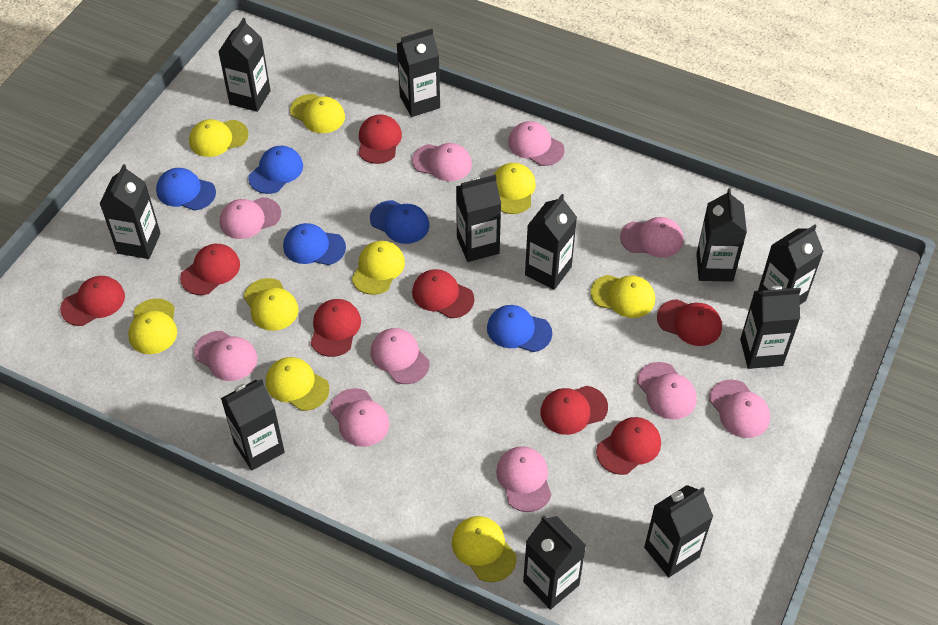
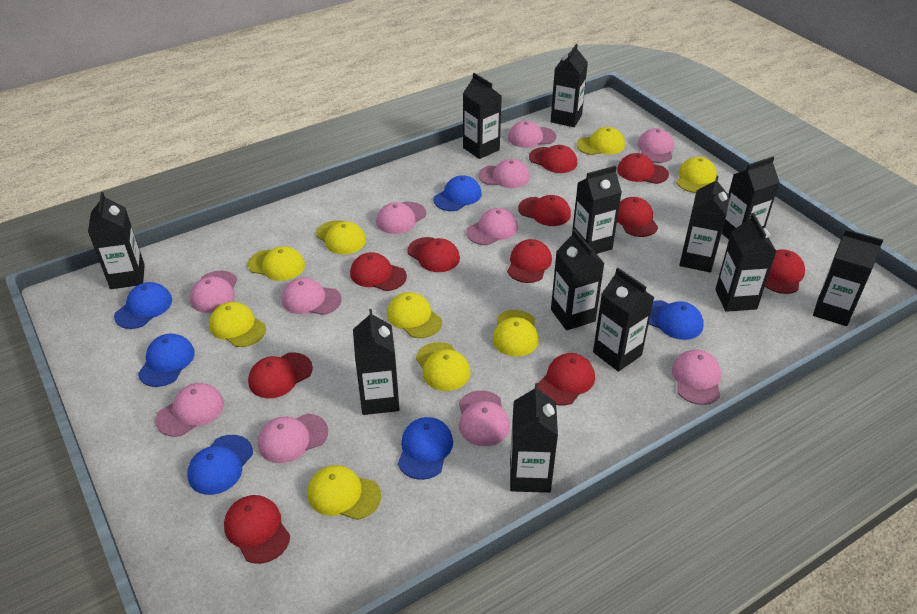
black carton: [100,164,161,259] [218,18,271,112] [221,379,285,471] [397,29,440,117] [456,175,501,262] [523,515,586,610] [525,194,577,290] [644,485,713,577] [696,188,747,282] [740,286,801,369] [758,225,824,305] = 11 -> [88,192,145,289] [353,309,399,415] [463,73,502,159] [510,383,558,493] [550,44,588,127] [551,229,605,331] [572,166,622,254] [593,268,654,372] [679,176,730,273] [715,213,777,312] [722,157,780,240] [813,229,883,326] = 12
blue cap: [156,168,216,211] [248,146,303,194] [283,223,346,265] [370,200,430,244] [487,305,552,352] = 5 -> [114,282,172,329] [138,334,195,387] [187,435,253,495] [398,417,453,480] [433,175,482,211] [649,300,704,340] = 6
pink cap: [194,331,257,381] [220,197,281,239] [330,388,390,447] [371,328,429,384] [412,143,472,181] [496,446,552,512] [508,121,565,166] [620,217,683,258] [637,362,697,420] [709,379,770,438] = 10 -> [155,383,224,437] [190,271,237,313] [258,414,328,463] [282,278,342,315] [376,202,426,234] [459,390,510,446] [466,208,518,245] [478,159,530,188] [508,121,556,148] [637,128,674,163] [672,350,721,405] = 11
red cap: [60,276,125,326] [180,244,240,295] [311,299,361,357] [358,114,402,164] [412,269,474,318] [540,386,608,435] [596,417,661,475] [657,299,722,346] = 8 -> [224,495,290,564] [248,352,313,398] [350,252,407,291] [407,237,460,272] [507,239,552,283] [518,195,571,226] [529,145,577,173] [538,353,595,406] [617,153,669,184] [617,197,658,237] [765,249,805,294] = 11

